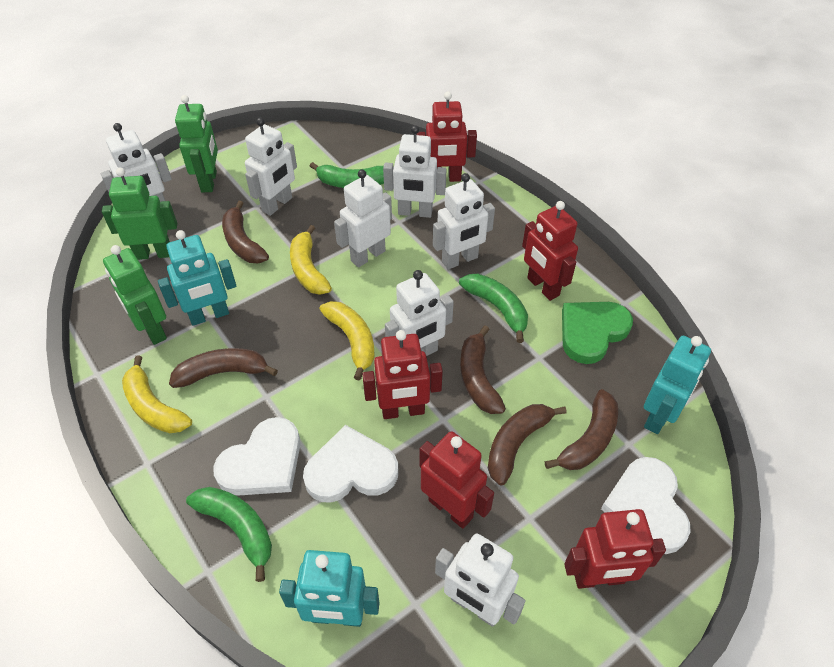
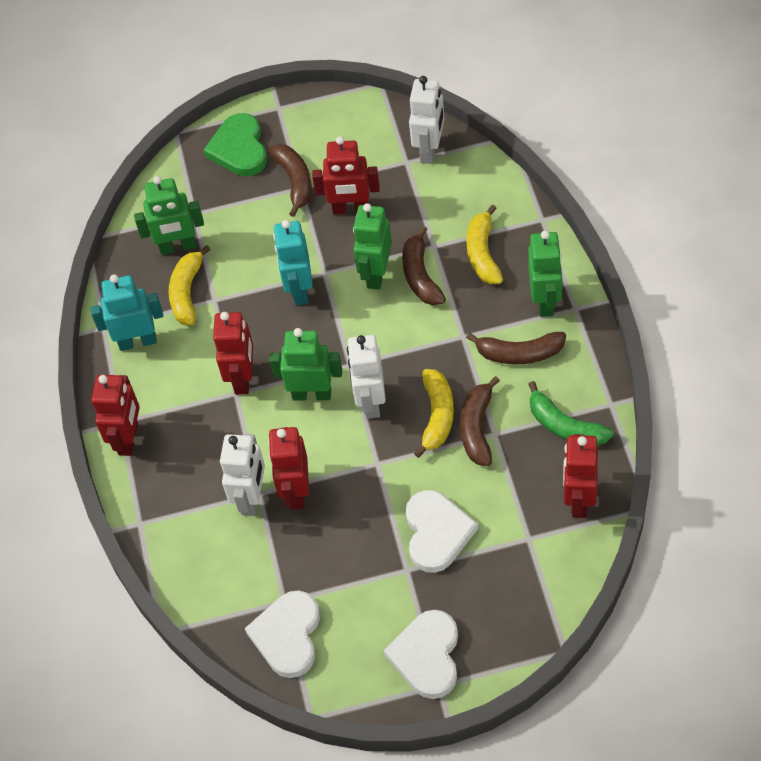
brown banana: [169,348,278,388] [222,201,269,263] [460,326,506,414] [488,404,567,485] [545,389,618,470] = 5 -> [268,144,312,217] [402,226,446,305] [460,376,500,466] [466,332,566,364] = 4
green banana: [186,487,272,582] [310,162,384,188] [459,274,528,343] = 3 -> [528,381,614,446] = 1
green robot: [102,168,177,260] [103,245,167,345] [175,95,218,192] = 3 -> [134,176,204,255] [269,328,342,401] [353,203,392,289] [528,231,562,317] = 4
turquoise robot: [158,230,236,326] [279,550,379,627] [644,336,711,434] = 3 -> [90,274,163,351] [273,220,313,305] = 2
white robot: [101,123,172,202] [245,118,297,216] [334,169,392,267] [383,125,446,218] [385,270,454,356] [433,173,495,269] [435,533,525,627] = 7 -> [220,434,265,516] [347,335,386,419] [409,76,444,164] = 3

